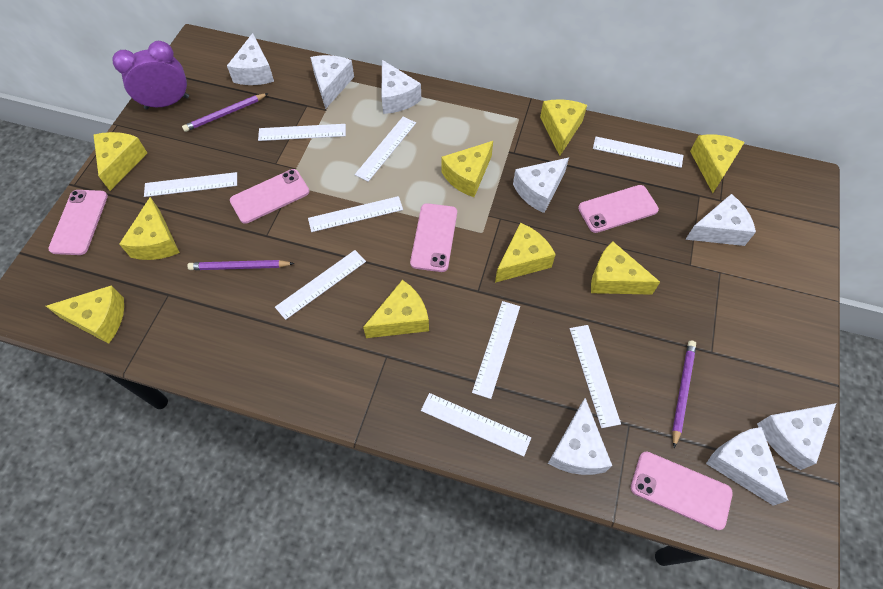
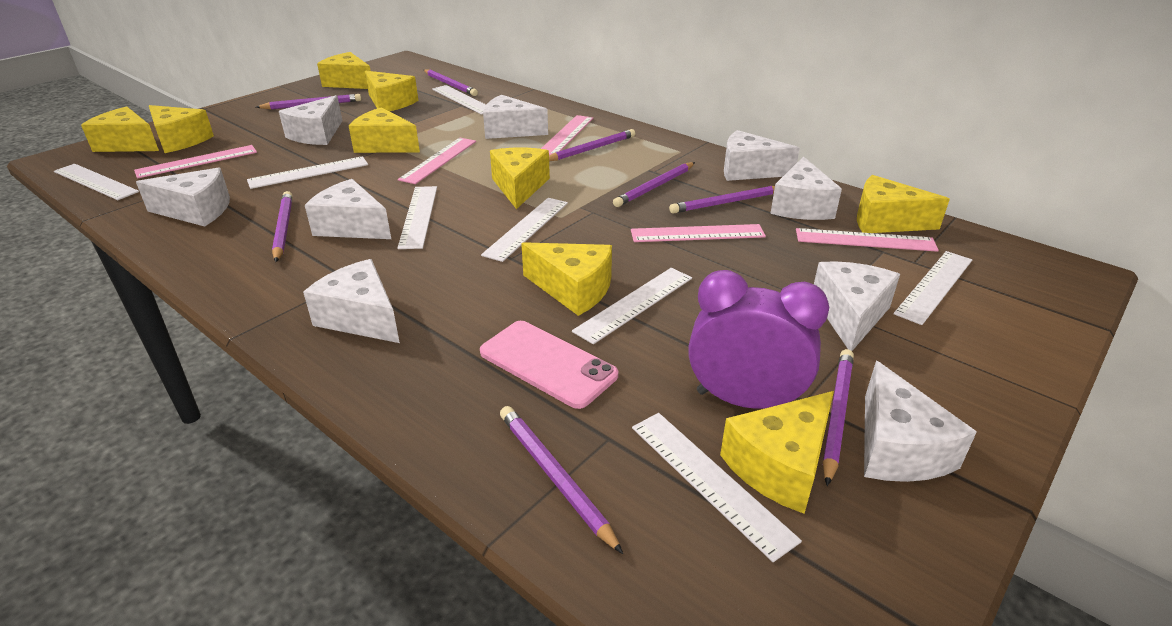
pink phone: [48,190,108,255] [230,169,309,224] [410,203,457,272] [578,185,659,233] [631,451,733,530] = 5 -> [480,321,618,409] = 1
pink ruler: none = 0 -> [134,145,257,179] [398,138,476,184] [541,115,593,155] [631,224,766,242] [796,228,939,252] = 5
purple pencil: [182,93,269,132] [187,260,294,270] [672,341,696,448] = 3 -> [256,94,361,109] [272,191,293,262] [424,69,478,96] [500,406,623,554] [549,129,635,161] [613,162,695,207] [669,186,775,214] [823,349,854,486] = 8
white cheese: [227,33,274,85] [310,55,354,109] [381,60,422,114] [513,157,569,213] [548,398,612,475] [685,194,756,246] [706,427,789,506] [757,403,836,470] = 8 -> [136,167,230,227] [279,95,343,145] [303,259,400,343] [305,179,391,239] [483,95,548,139] [724,130,800,181] [770,156,842,220] [814,261,900,351] [864,361,977,482] = 9
white ruler: [144,172,237,197] [258,124,346,141] [275,250,366,320] [308,196,403,232] [355,117,416,182] [421,393,531,457] [472,301,520,399] [570,325,621,428] [593,137,683,168] = 9 -> [54,164,139,200] [247,156,368,189] [397,186,437,249] [432,85,486,115] [481,198,568,262] [572,268,692,344] [632,413,802,562] [894,251,972,325] = 8

